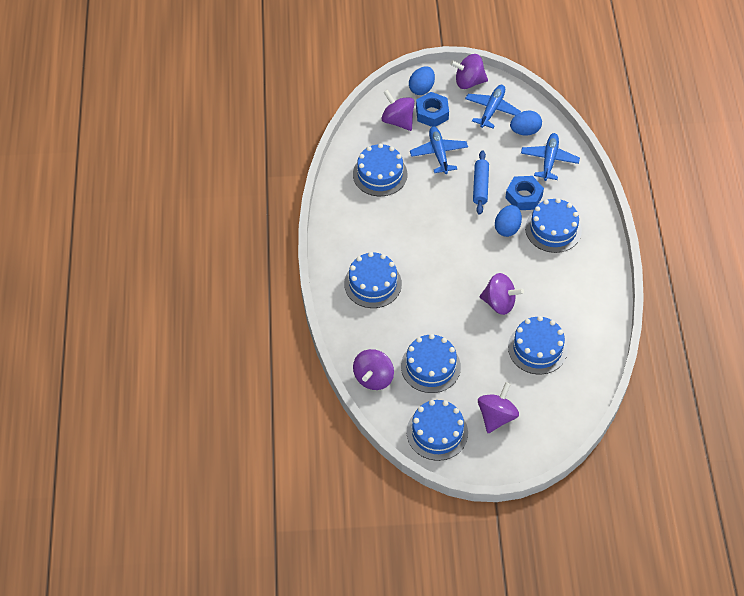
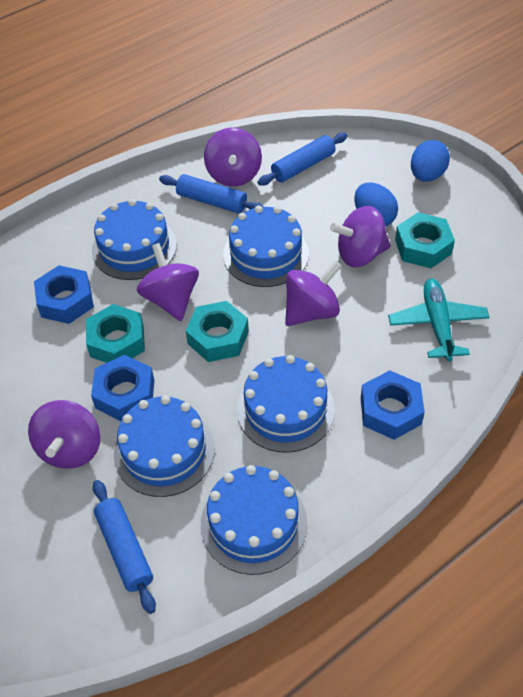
blue cake: [344,252,402,308] [353,143,407,196] [401,334,461,393] [407,400,468,461] [508,316,568,374] [525,198,582,253] = 6 -> [92,199,177,280] [114,395,215,497] [201,465,307,575] [223,206,309,287] [237,355,335,453] = 5
blue egg: [409,66,435,95] [495,205,522,237] [510,110,542,136] = 3 -> [354,182,398,227] [411,140,450,182] = 2
blue nut: [416,92,449,127] [505,176,544,210] = 2 -> [34,265,94,324] [91,355,154,421] [361,370,425,440] = 3
blue plane: [410,127,468,174] [465,85,521,128] [521,133,580,181] = 3 -> none = 0
blue rolling pin: [473,150,489,215] = 1 -> [93,480,156,614] [159,174,264,214] [258,133,348,186] = 3
turquoise nut: none = 0 -> [86,304,145,363] [186,301,249,362] [395,212,455,268] = 3
turquoise plane: none = 0 -> [388,279,490,361] = 1

